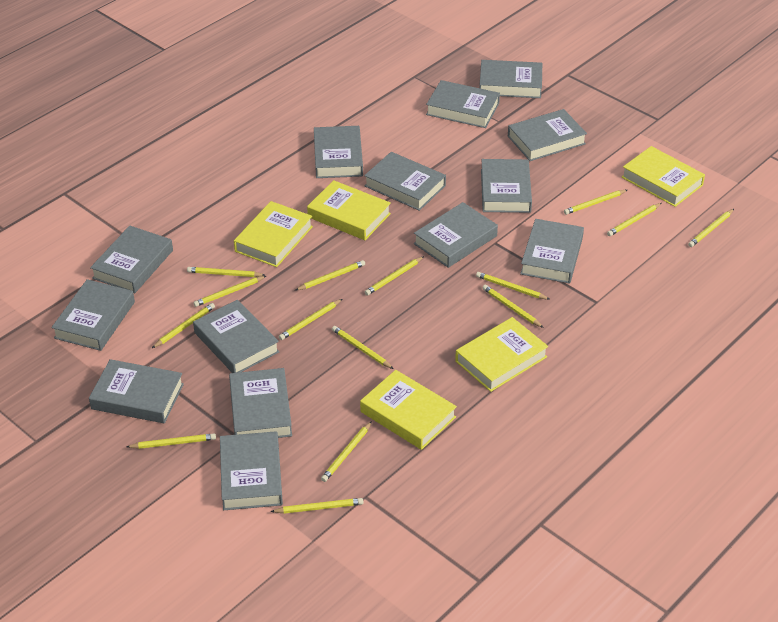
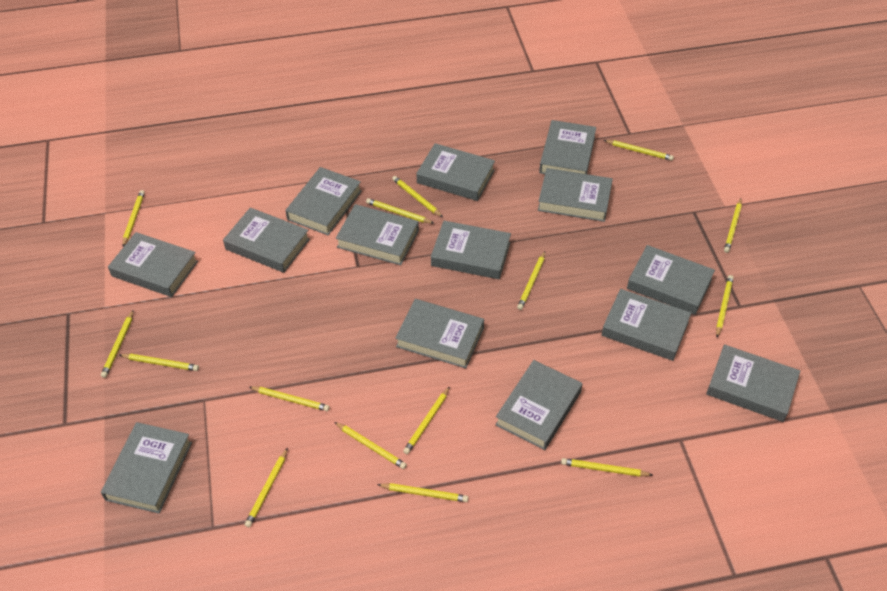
yellow book: [234,201,313,267] [307,180,391,240] [360,370,457,450] [455,317,548,392] [622,146,705,207] = 5 -> none = 0

